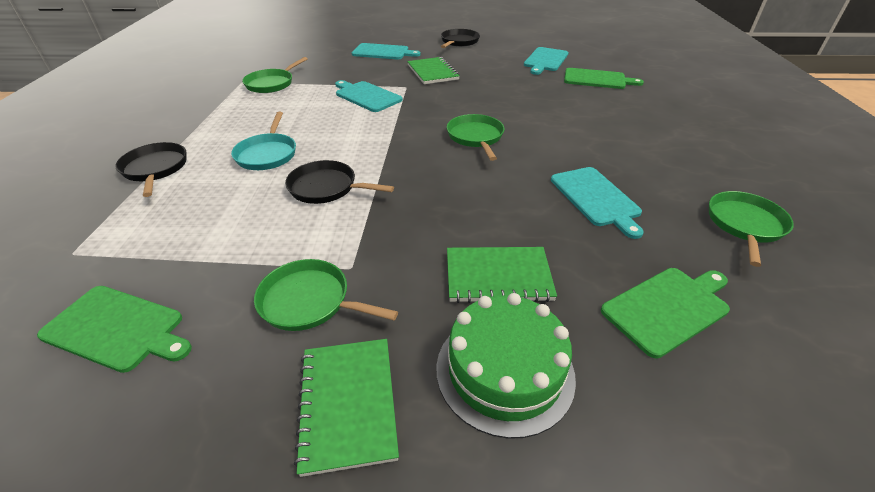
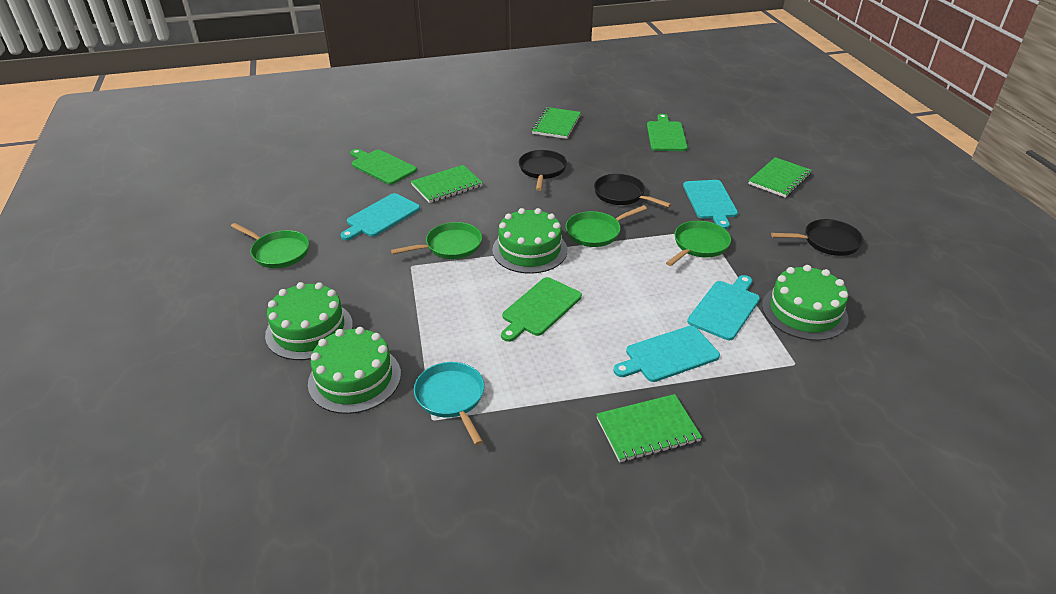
green cake: [436,293,576,439] = 1 -> [265,282,353,360] [308,327,401,414] [492,208,567,274] [762,265,848,341] = 4
green notebook: [294,339,399,477] [407,57,460,84] [447,247,557,303] = 3 -> [411,165,483,203] [532,107,581,139] [596,394,702,462] [748,157,812,198] = 4

